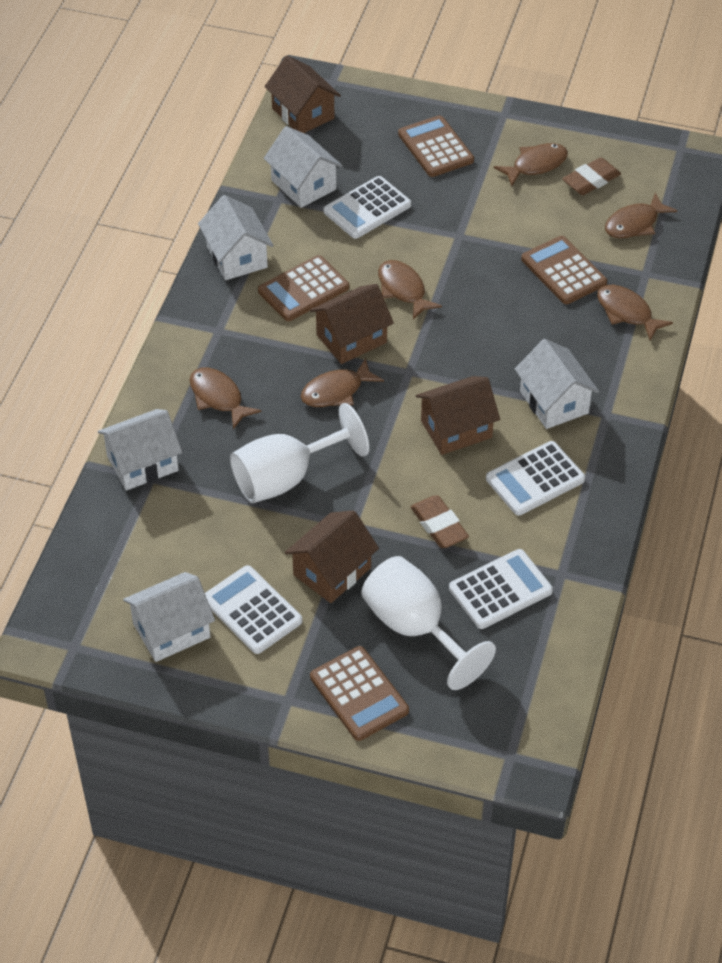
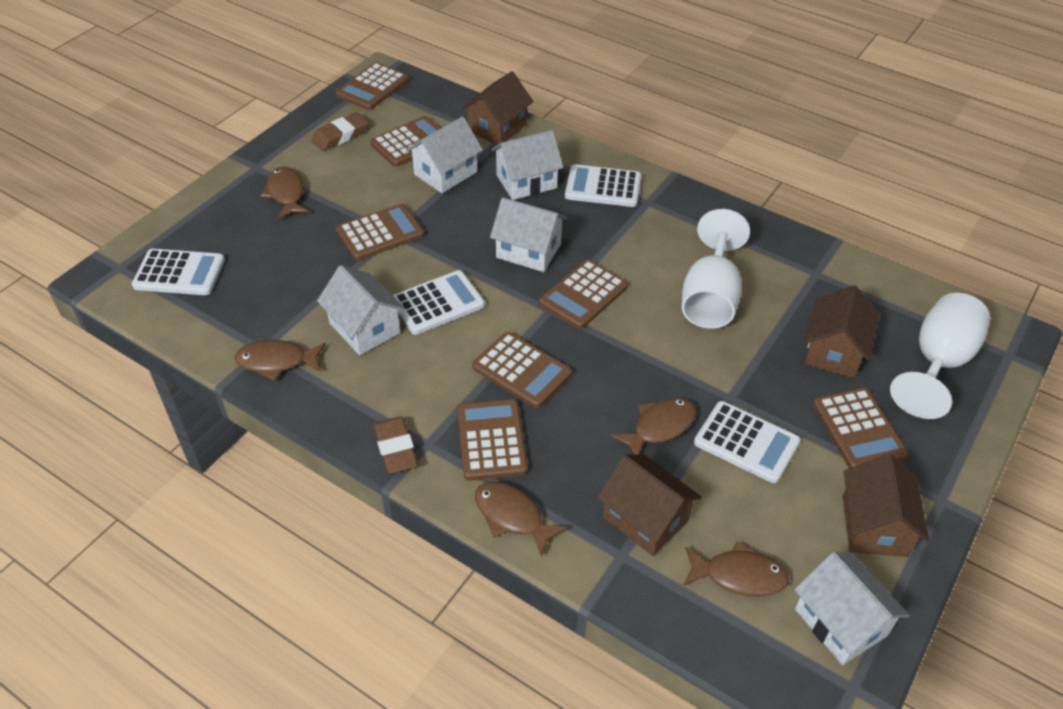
brown calculator: [258,255,349,321] [310,646,409,741] [398,115,474,177] [521,236,607,304] = 4 -> [336,62,409,110] [336,204,424,261] [370,116,441,167] [457,399,528,480] [472,332,572,408] [539,259,628,329] [812,387,908,468] = 7
brown fish: [190,368,261,429] [301,358,384,407] [378,260,442,320] [494,143,568,186] [597,285,673,341] [605,193,677,238] = 6 -> [235,340,326,381] [261,167,310,219] [475,481,568,557] [611,398,696,454] [683,542,789,596] = 5

